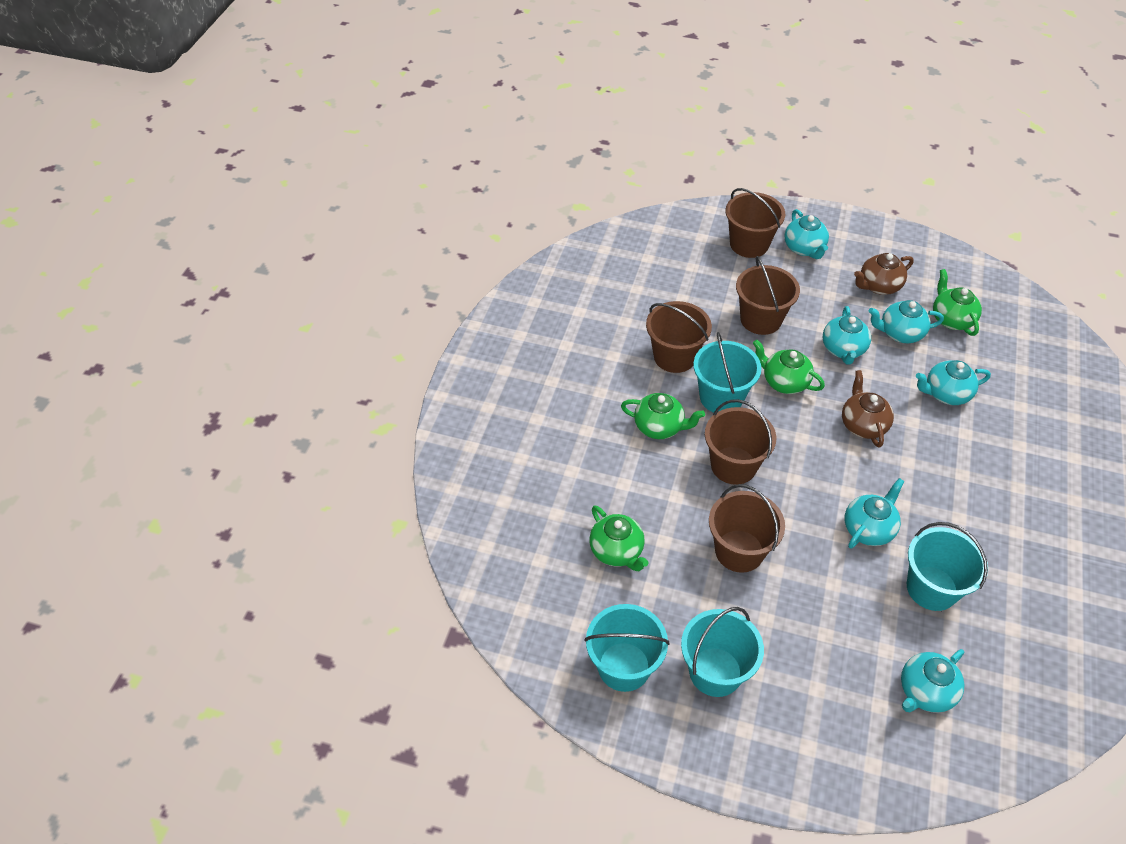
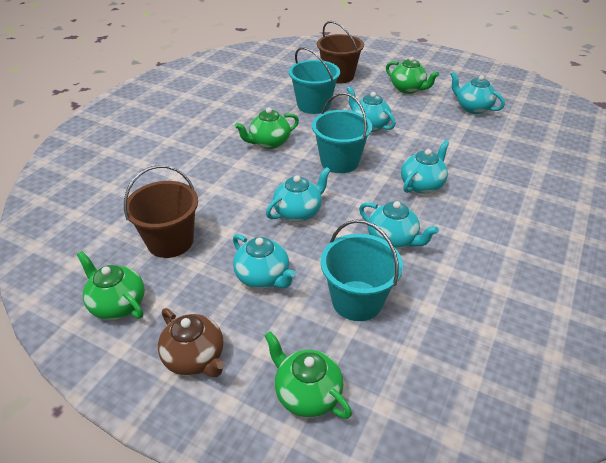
brown bucket: [646,301,712,373] [705,399,776,485] [709,484,785,573] [726,188,785,258] [736,256,800,335] = 5 -> [124,165,198,258] [317,21,364,84] = 2
brown teapot: [842,370,894,447] [854,253,914,295] = 2 -> [158,308,224,377] = 1
turquoise bucket: [584,604,669,692] [681,607,764,697] [693,332,762,413] [907,522,988,611] = 4 -> [289,47,340,114] [312,93,372,173] [320,219,403,321] = 3

